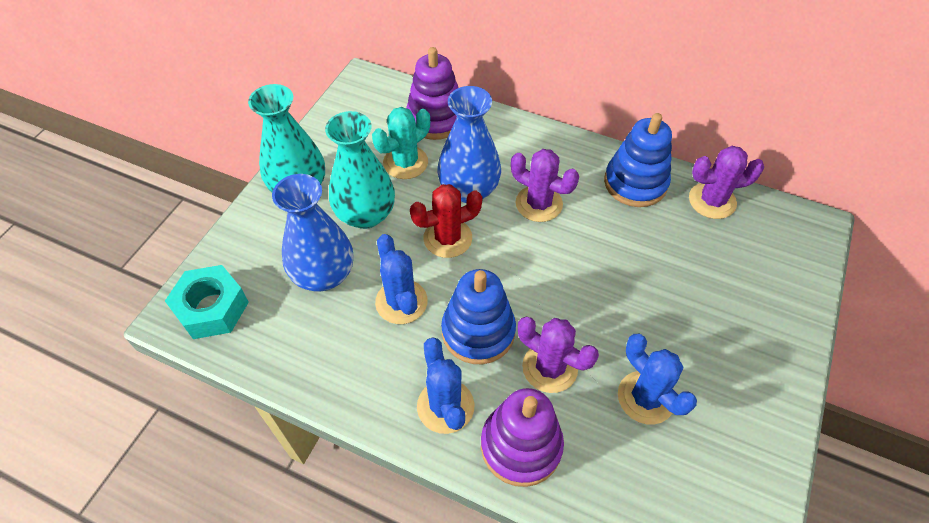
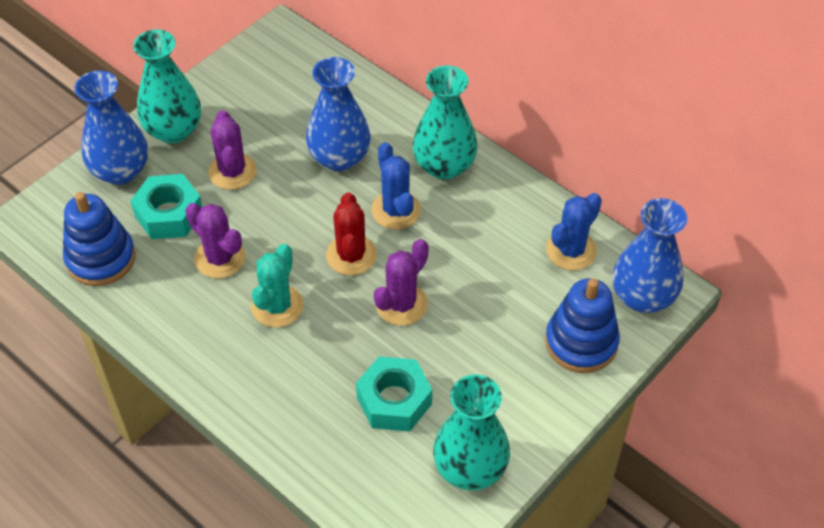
blue cactus: [375,234,428,324] [417,338,474,434] [618,334,697,425] = 3 -> [371,142,421,229] [546,193,602,270] = 2
blue vase: [272,174,353,292] [437,86,501,203] = 2 -> [75,70,148,185] [306,57,371,171] [613,198,687,313] = 3
purple stacking toy: [406,47,459,140] [481,388,564,487] = 2 -> none = 0
turquoise nut: [165,265,249,339] = 1 -> [130,174,202,239] [356,356,432,431] = 2
turquoise vase: [248,84,325,192] [325,111,395,229] = 2 -> [133,29,201,143] [413,65,478,180] [433,374,510,490] = 3

